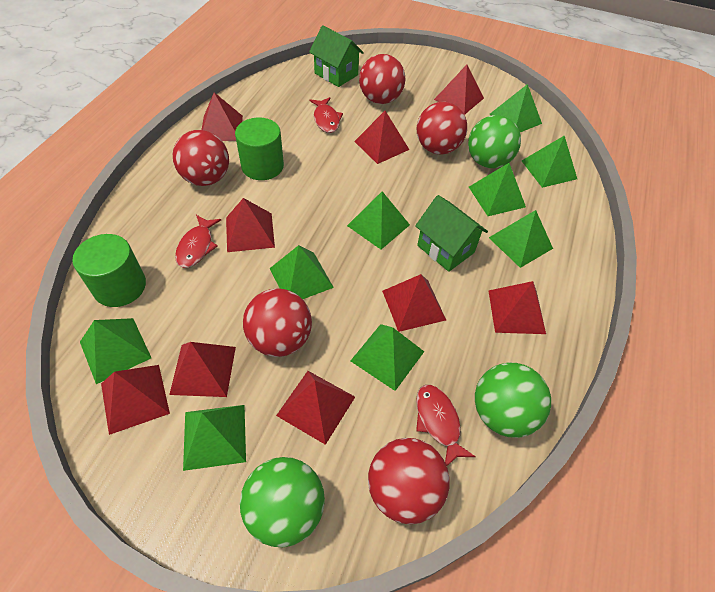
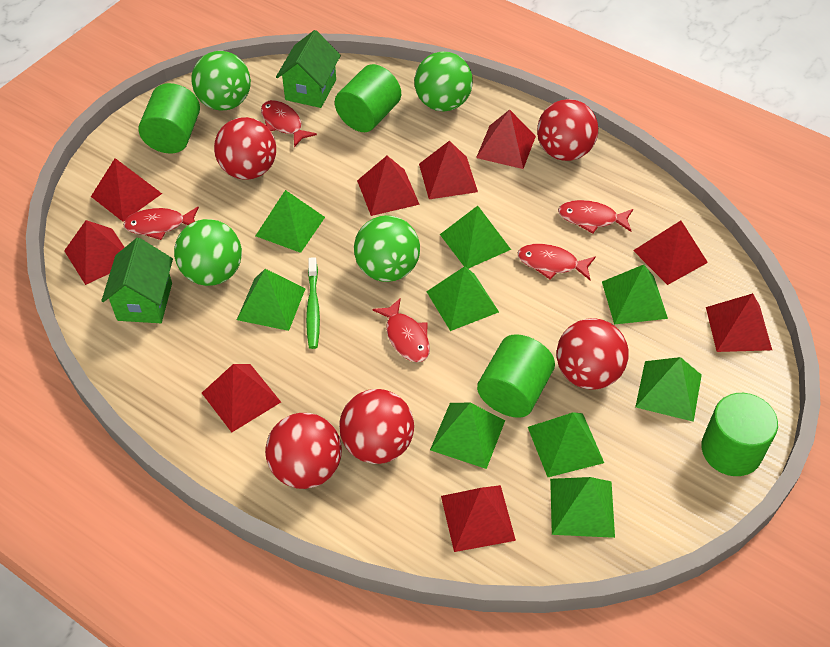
green ball: [240,457,325,547] [468,115,521,168] [475,363,551,438] = 3 -> [174,219,242,286] [191,51,251,111] [354,215,420,282] [414,52,473,111] = 4
green cylinder: [72,234,146,307] [235,118,284,180] = 2 -> [138,83,200,154] [335,64,401,132] [477,334,555,418] [701,393,778,476] = 4
green toothbrush: none = 0 -> [306,257,320,349] = 1
red fish: [175,215,221,268] [310,97,343,133] [416,385,476,466] = 3 -> [123,207,199,240] [261,100,317,147] [372,298,430,362] [518,244,595,280] [558,200,633,234] = 5

